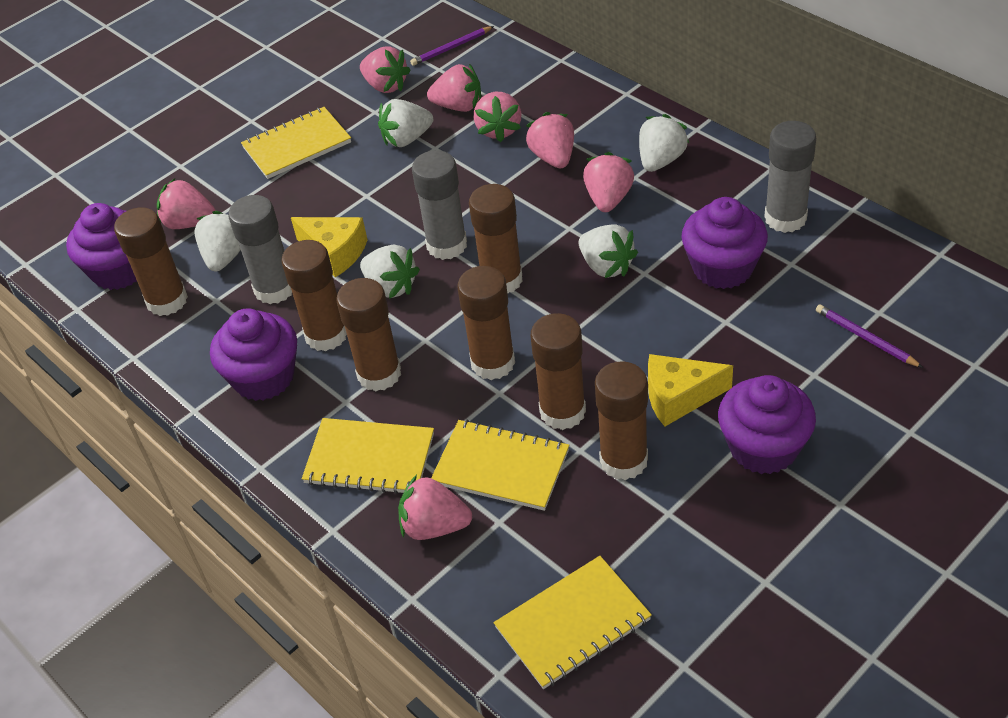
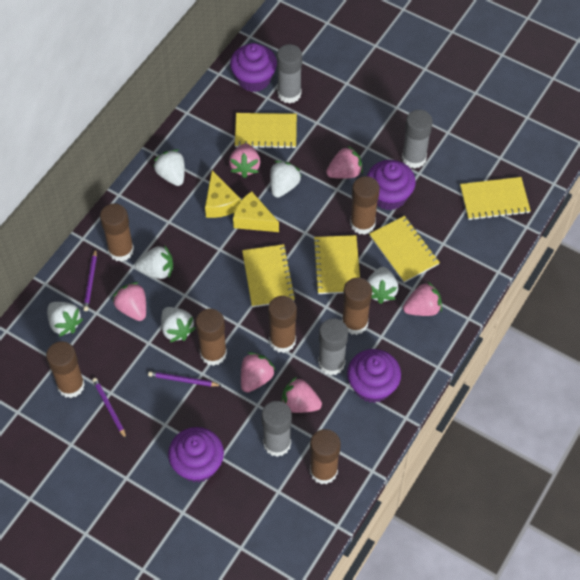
grey glue stick: [228,195,292,304] [412,150,467,260] [764,121,816,233] = 3 -> [262,401,292,457] [277,44,302,104] [318,318,348,375] [402,110,433,169] = 4
pink strawberry: [157,179,216,229] [360,46,411,93] [398,475,472,540] [427,64,481,112] [474,92,522,142] [526,112,574,168] [583,152,634,212] = 7 -> [113,282,146,321] [229,143,261,178] [241,352,276,393] [282,376,322,413] [326,145,363,179] [403,281,442,316] = 6
purple pencil: [410,26,494,66] [816,304,923,368] = 2 -> [83,249,97,311] [92,378,126,439] [148,371,222,387] = 3
white strawberry: [194,211,241,271] [360,245,420,299] [378,99,433,147] [579,224,638,278] [639,114,689,172] = 5 -> [47,302,83,337] [135,245,173,279] [153,149,185,186] [161,307,196,342] [270,161,302,198] [367,267,398,304] = 6
yellow notebook: [241,107,351,179] [302,418,434,494] [431,420,569,511] [494,556,652,689] = 4 -> [235,113,297,149] [242,244,296,307] [313,235,360,294] [369,216,440,283] [460,177,531,220] = 5

